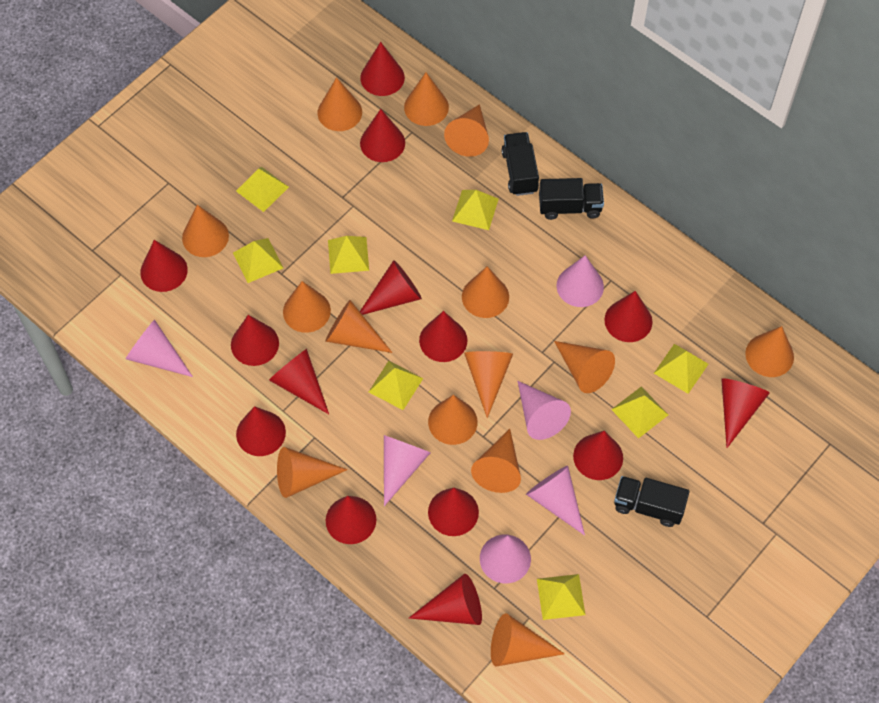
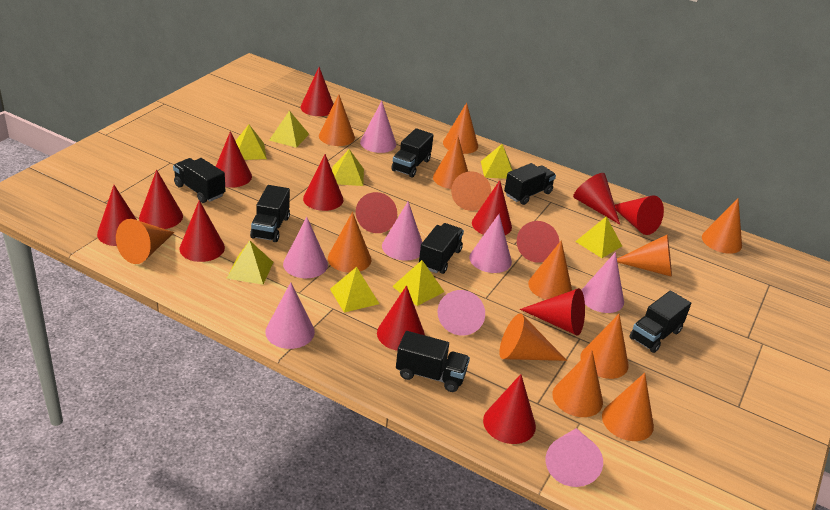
black truck: [501,132,539,196] [539,178,604,220] [614,476,690,527] = 3 -> [173,158,225,203] [250,185,290,242] [391,128,433,177] [396,331,470,392] [419,223,464,274] [504,163,556,205] [629,290,691,353] = 7
orange cone: [182,205,229,257] [277,447,348,498] [283,281,331,333] [318,77,362,131] [325,300,393,353] [404,72,449,126] [428,395,478,445] [444,104,489,157] [462,266,509,318] [464,351,513,418] [471,429,521,493] [491,613,565,666] [554,341,615,393] [745,326,794,377] = 14 -> [116,219,175,264] [319,94,355,146] [328,212,371,273] [433,136,468,189] [443,103,478,154] [451,171,491,211] [499,313,567,361] [528,240,572,300] [552,350,603,417] [580,314,629,379] [602,373,654,441] [617,235,672,277] [702,198,742,254] = 13
pink cone: [126,320,193,377] [384,435,431,506] [480,535,531,583] [518,381,571,440] [526,466,585,536] [557,255,604,307] = 6 -> [265,282,315,349] [283,217,328,278] [360,101,396,153] [382,201,422,261] [437,290,485,335] [469,214,512,273] [546,428,603,487] [582,252,624,313] = 8

